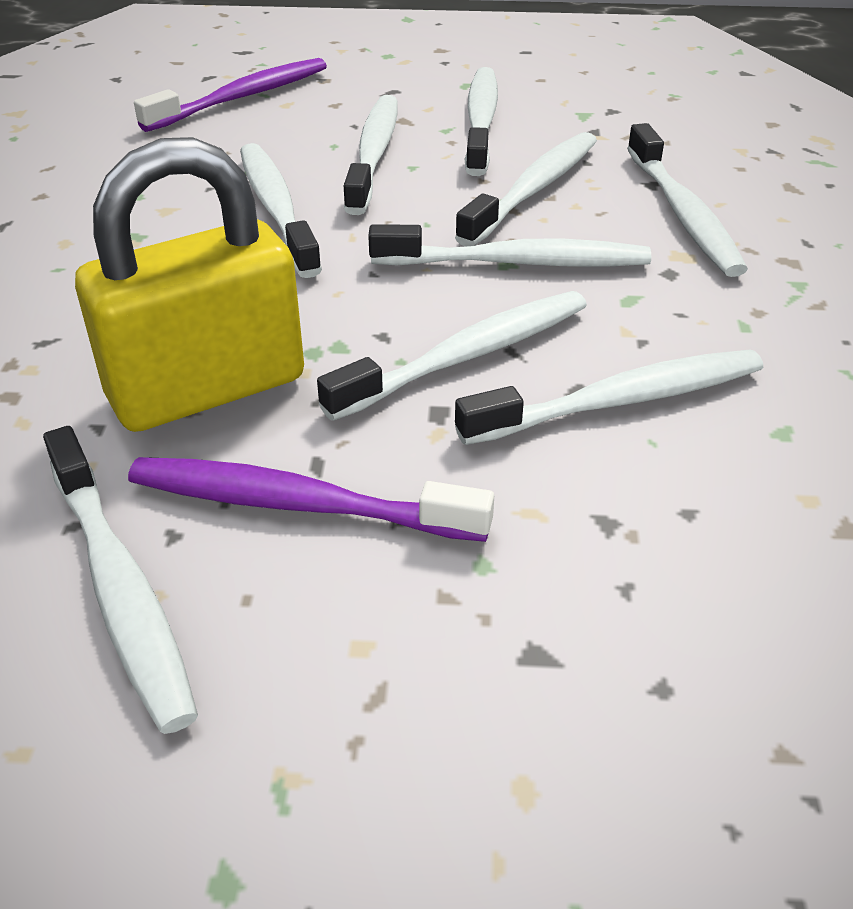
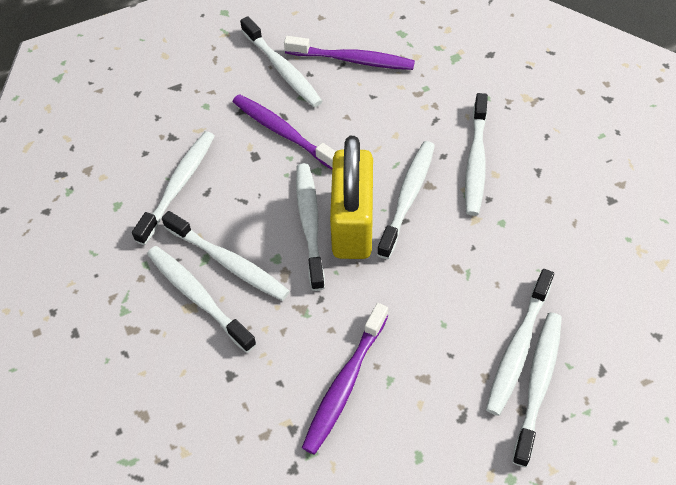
purple toothbrush: [128,457,494,542] [134,58,327,132] = 2 -> [233,94,336,170] [284,36,415,70] [302,303,388,454] = 3

